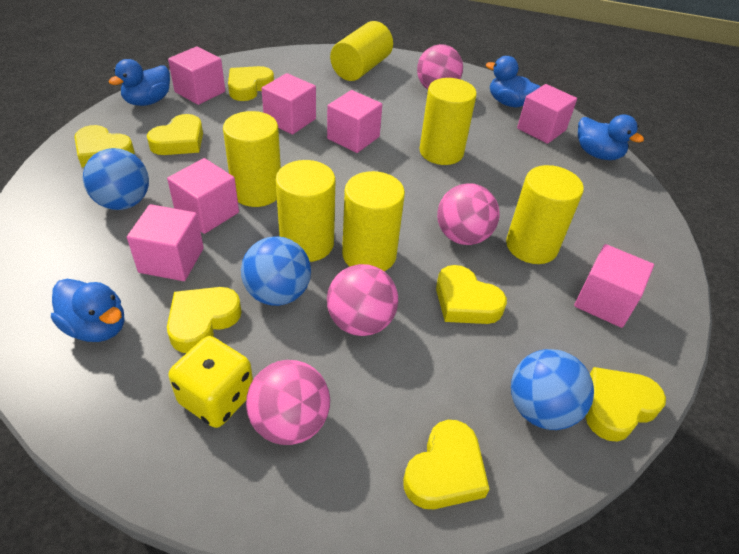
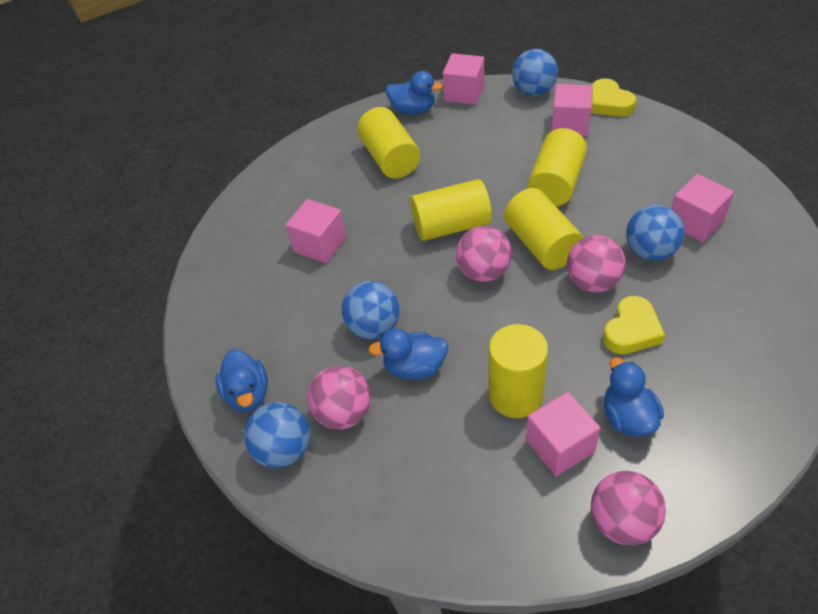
blue ball: [83,148,149,210] [241,236,311,306] [511,349,594,430] = 3 -> [244,402,310,468] [341,281,400,339] [512,49,558,96] [626,205,685,261] = 4
pink cube: [127,204,204,281] [167,158,239,234] [168,46,225,105] [261,73,316,134] [327,90,382,153] [517,84,577,144] [574,244,654,328] = 7 -> [286,199,346,263] [443,53,484,105] [526,392,600,477] [552,84,593,137] [671,174,734,243] = 5
yellow cylinder: [223,111,281,207] [276,160,336,262] [330,21,393,81] [342,171,405,271] [420,78,477,165] [506,165,584,264] = 6 -> [357,107,420,178] [410,179,492,241] [489,324,548,418] [504,188,583,270] [527,128,587,206] = 5
yellow dice: [169,336,253,428] = 1 -> none = 0
yellow heart: [74,125,135,168] [147,114,203,155] [167,287,242,353] [228,66,274,101] [403,420,489,509] [436,265,507,324] [586,367,666,442] = 7 -> [591,78,636,117] [603,296,665,354] = 2

